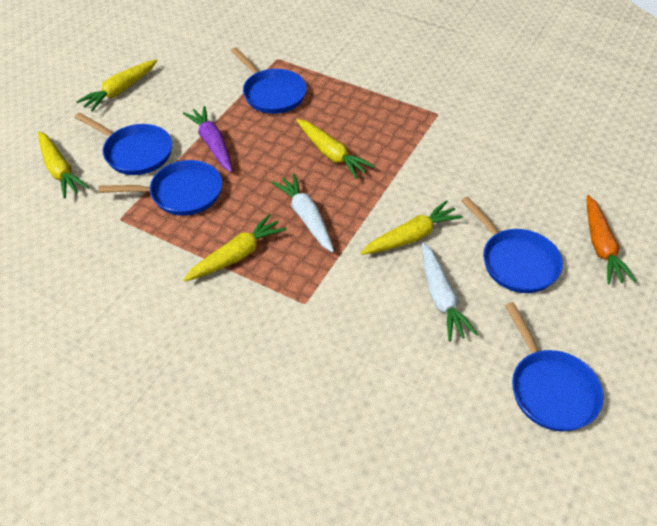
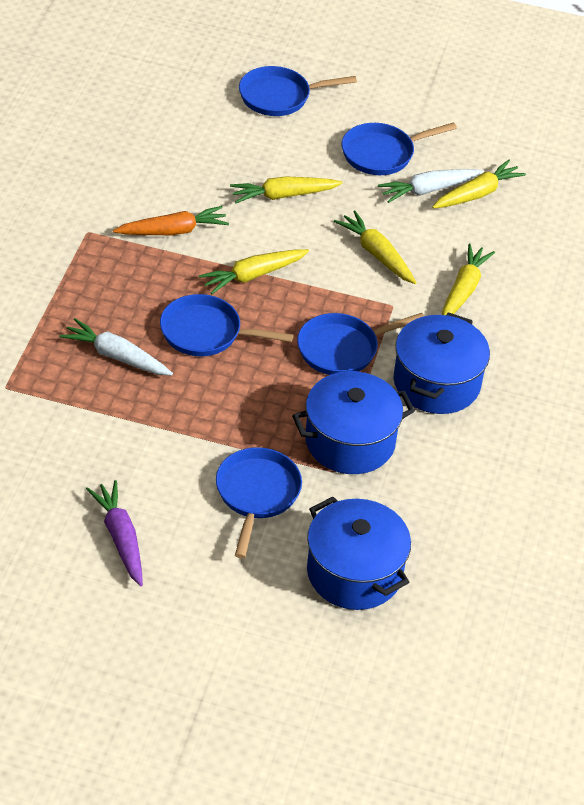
blue pot: none = 0 -> [292,371,415,474] [307,496,411,610] [394,312,490,414] = 3

